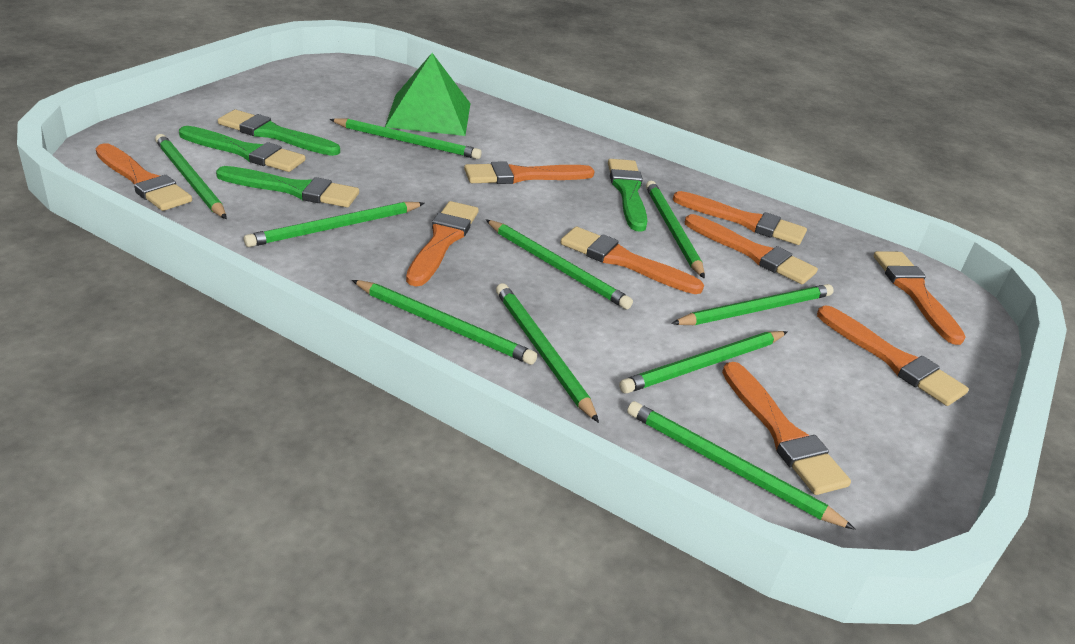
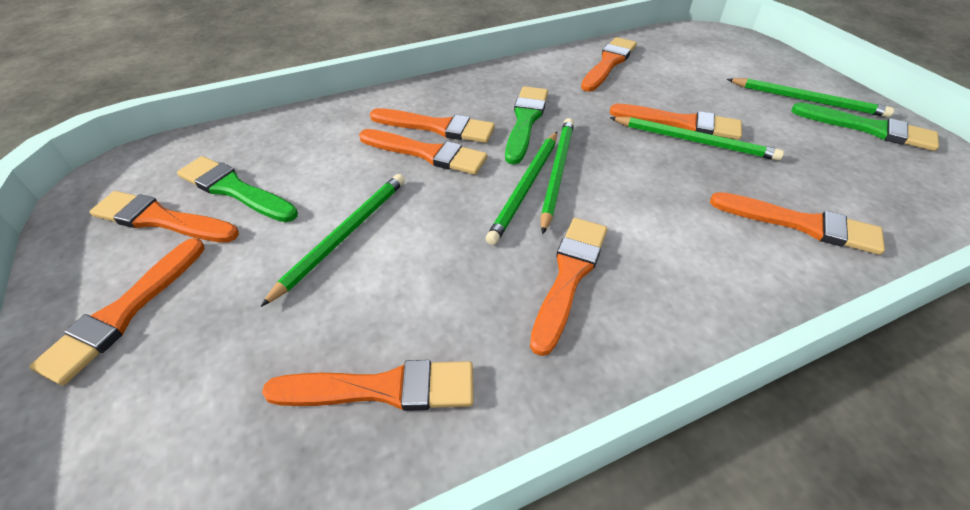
green brush: [179,126,305,172] [216,166,359,208] [218,110,340,156] [608,159,648,232] = 4 -> [177,156,298,222] [505,86,548,165] [791,102,939,151] = 3
green pencil: [155,134,227,219] [244,202,425,247] [329,118,482,159] [352,280,537,365] [486,219,633,309] [496,283,599,423] [619,331,787,394] [627,401,856,530] [646,181,705,279] [671,284,834,325] = 10 -> [261,174,405,307] [486,132,557,245] [541,118,574,234] [610,117,784,161] [727,78,894,117] = 5
green pyramid: [385,53,471,136] = 1 -> none = 0

